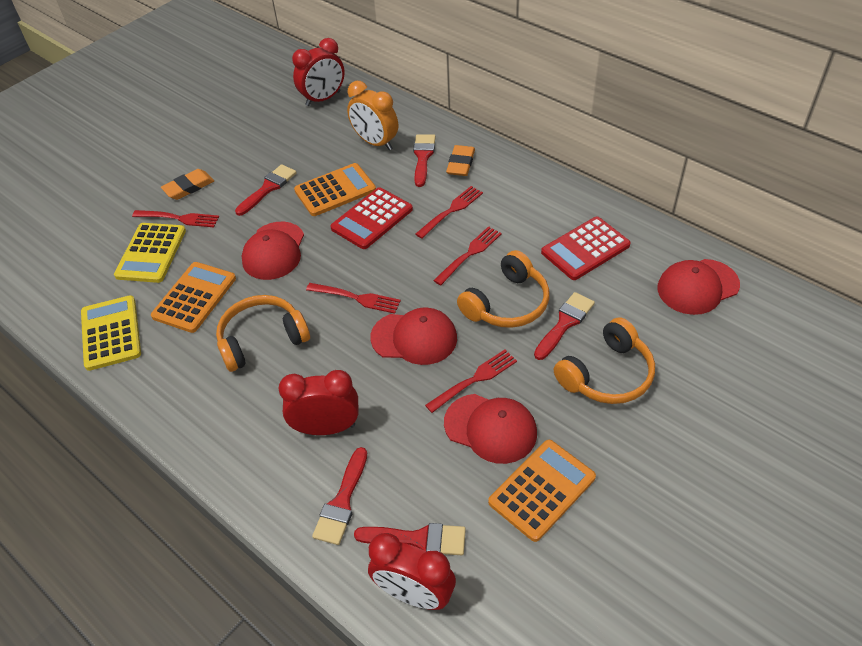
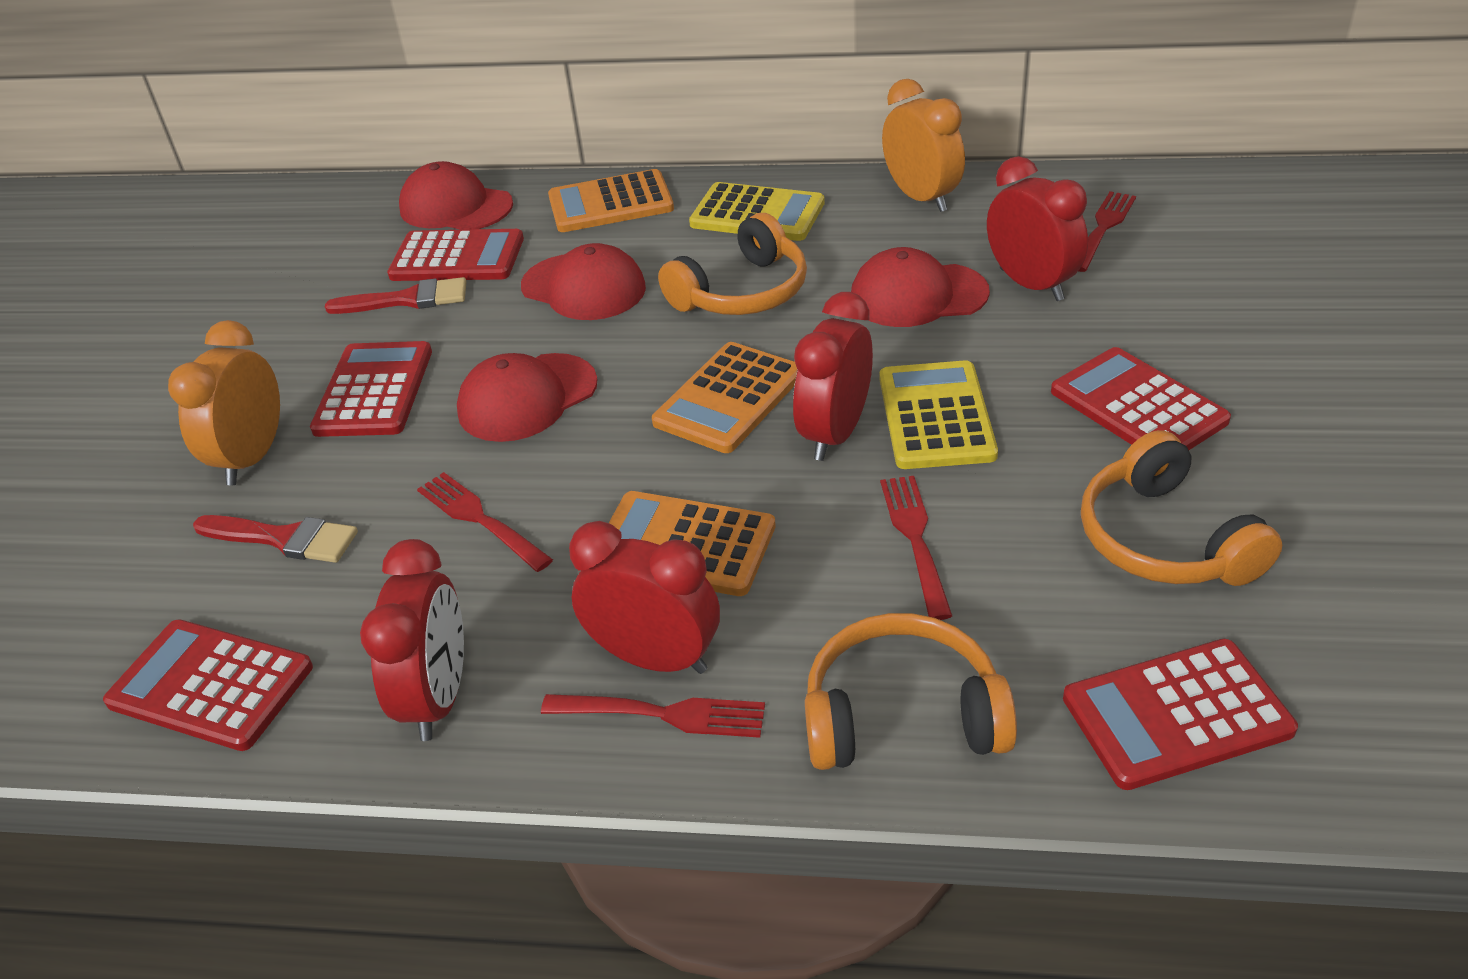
orange clock: [347,81,398,150] = 1 -> [168,320,280,485] [882,79,965,212] = 2
orange eraser: [161,169,214,200] [446,145,475,176] = 2 -> none = 0
red brush: [235,164,297,216] [312,447,367,545] [354,523,466,555] [413,134,436,187] [534,292,595,360] = 5 -> [193,515,358,563] [325,277,467,314] = 2
red calculator: [330,187,413,249] [541,217,631,280] = 2 -> [103,619,313,751] [310,341,432,437] [387,229,524,281] [1051,347,1231,450] [1063,639,1298,790] = 5
red clock: [278,370,359,435] [292,38,345,106] [368,533,456,610] = 3 -> [360,539,464,741] [569,521,720,674] [793,292,873,461] [987,156,1088,301] = 4
red fork: [132,210,219,227] [306,283,401,314] [416,186,483,239] [425,350,517,413] [433,226,502,285] = 5 -> [417,472,553,572] [541,694,765,738] [880,476,952,620] [1079,191,1136,272] = 4

